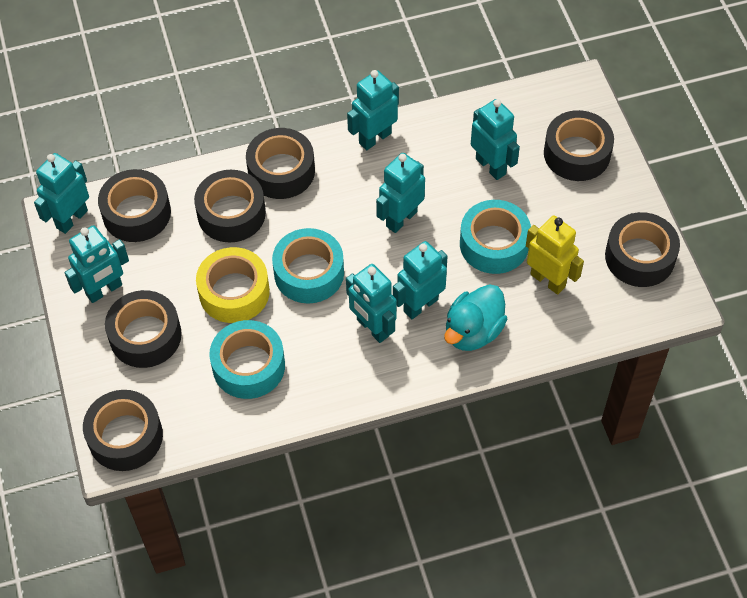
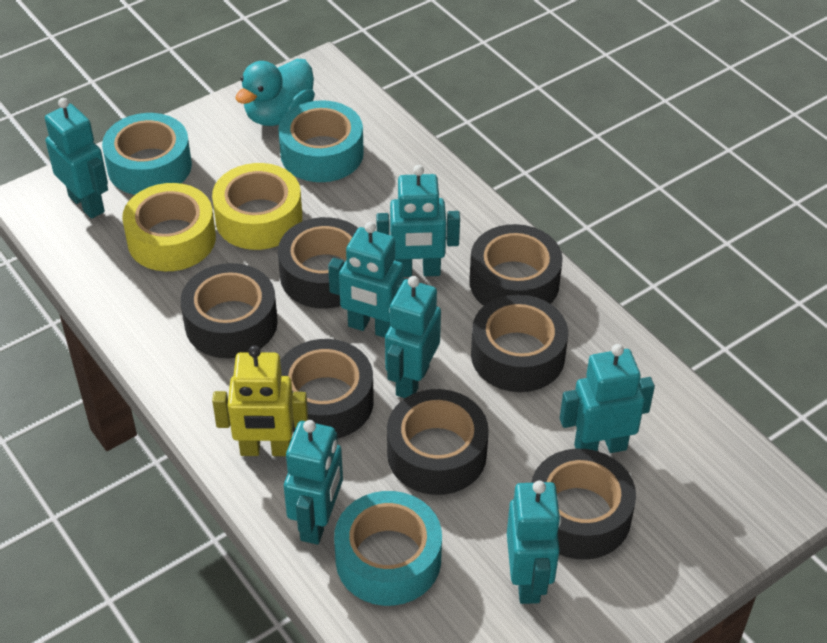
yellow tape: [196,247,270,323] = 1 -> [122,183,216,271] [212,163,302,250] = 2

